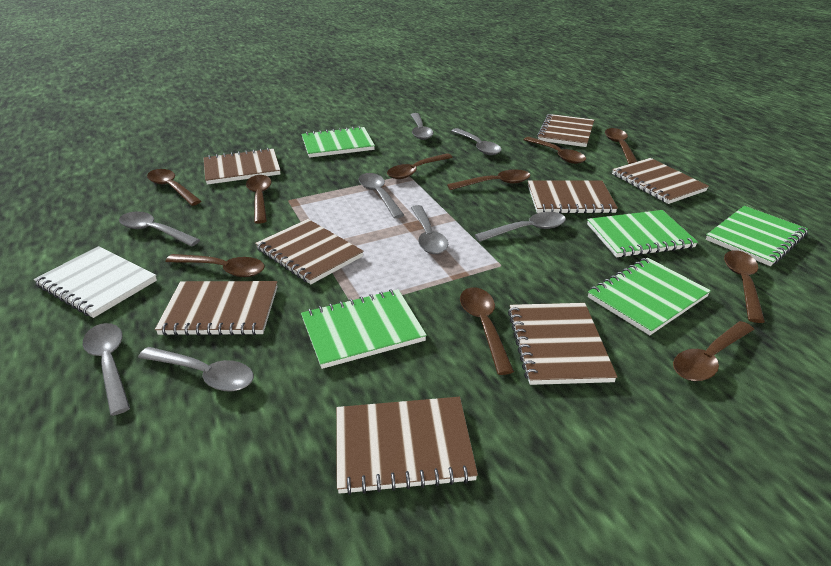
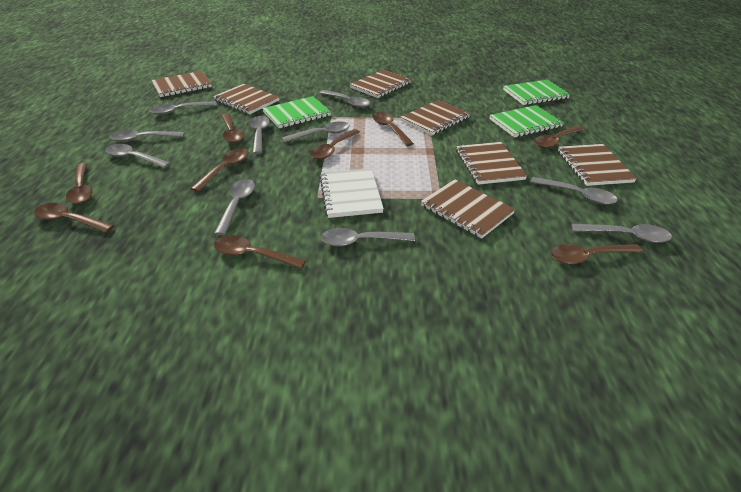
brown notebook: [155,281,277,336] [204,148,280,185] [255,219,364,284] [336,397,478,495] [508,303,617,385] [528,180,618,214] [537,114,594,147] [612,158,709,204] = 8 -> [152,71,212,97] [213,84,279,114] [350,70,411,98] [400,100,470,135] [421,179,515,239] [456,142,527,185] [558,144,637,186] = 7
brown spoon: [147,169,201,206] [165,254,265,277] [246,175,272,224] [387,153,453,179] [447,169,531,190] [460,287,514,375] [523,137,586,164] [605,128,638,164] [673,321,754,381] [724,250,765,323] = 10 -> [34,203,114,233] [66,163,93,204] [191,148,248,192] [214,235,306,269] [221,113,244,143] [310,129,360,159] [372,112,414,146] [534,126,584,148] [551,244,643,264] = 9
green notebook: [301,126,375,158] [301,289,427,369] [587,210,698,257] [588,258,711,335] [706,206,808,266] = 5 -> [262,96,331,128] [489,105,564,138] [503,80,570,105] = 3
grey spoon: [83,323,130,416] [119,211,200,246] [138,347,254,391] [359,173,404,218] [410,113,433,140] [411,205,448,254] [451,128,501,155] [475,212,566,242] = 8 -> [105,144,171,168] [109,130,184,142] [150,101,217,115] [214,179,255,235] [250,116,270,154] [282,122,350,142] [319,90,370,108] [321,228,415,246] [530,177,618,205] [572,224,672,243] = 10

